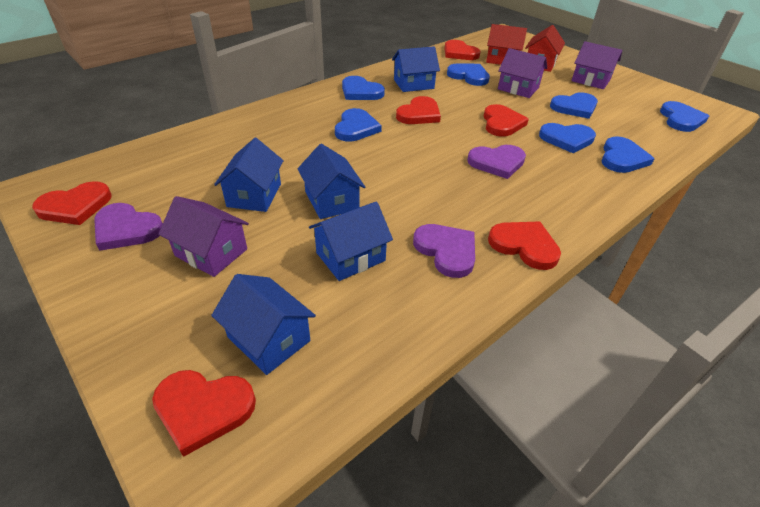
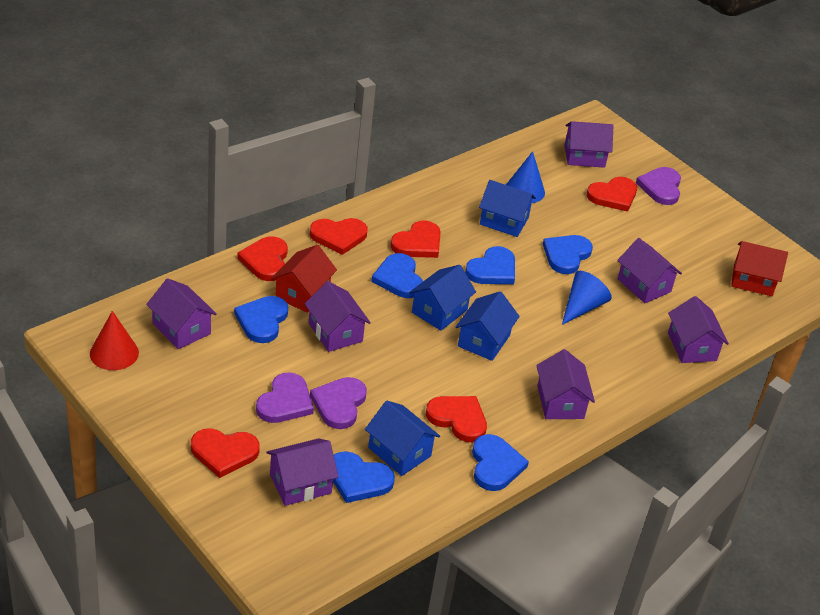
blue cone: none = 0 -> [506,151,545,203] [562,271,612,325] = 2
blue heart: [335,108,382,142] [342,76,385,100] [447,63,490,86] [539,123,596,153] [550,92,598,119] [602,136,655,173] [660,101,709,132] = 7 -> [234,296,288,343] [333,451,395,503] [371,253,423,298] [465,246,515,284] [472,434,529,491] [543,235,593,274] = 6
blue house: [211,274,316,375] [214,138,284,212] [297,144,365,219] [309,202,393,281] [392,46,440,92] = 5 -> [365,401,440,476] [409,265,476,331] [456,291,520,361] [479,180,536,237] = 4
purple house: [158,196,249,277] [498,48,547,98] [571,41,622,89] = 3 -> [146,278,217,349] [266,438,338,506] [305,281,371,352] [536,349,595,419] [564,121,613,168] [617,238,682,303] [668,296,729,363] = 7
red cone: none = 0 -> [90,311,139,370] = 1

